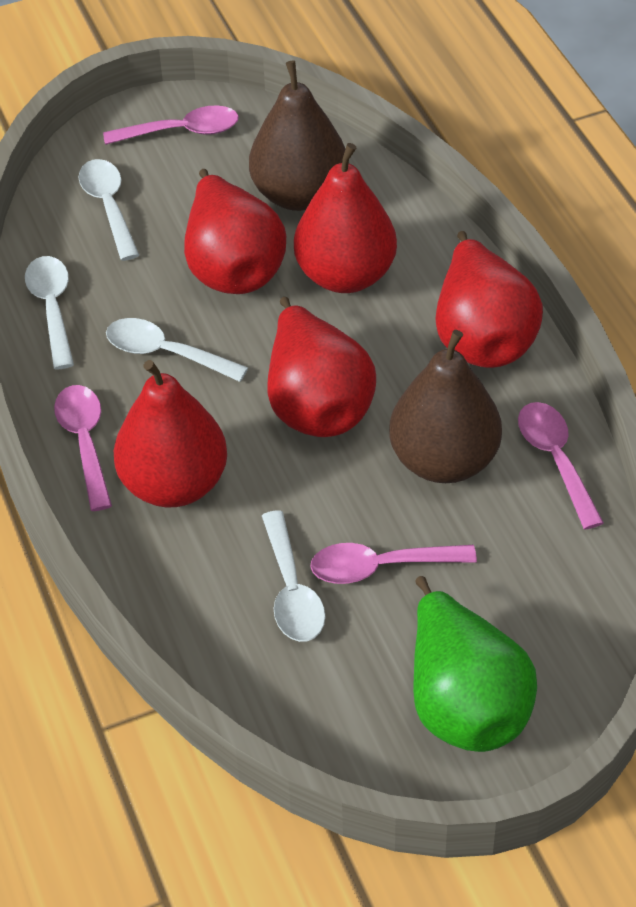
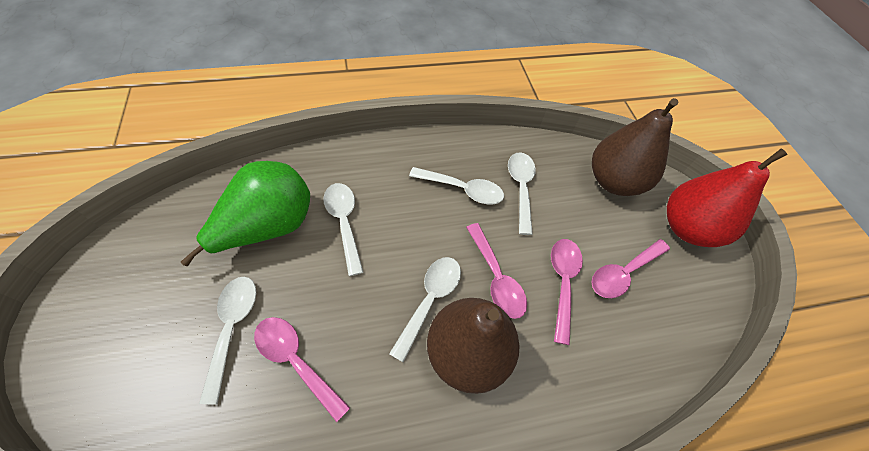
red pear: [114,360,227,507] [184,169,286,294] [267,297,376,437] [294,143,397,293] [435,231,543,368] = 5 -> [667,149,787,247] = 1
white spoon: [25,256,74,369] [78,159,139,261] [106,318,248,382] [262,510,326,642] = 4 -> [199,277,256,405] [323,183,364,276] [389,257,461,362] [409,167,504,205] [508,152,536,235] = 5

